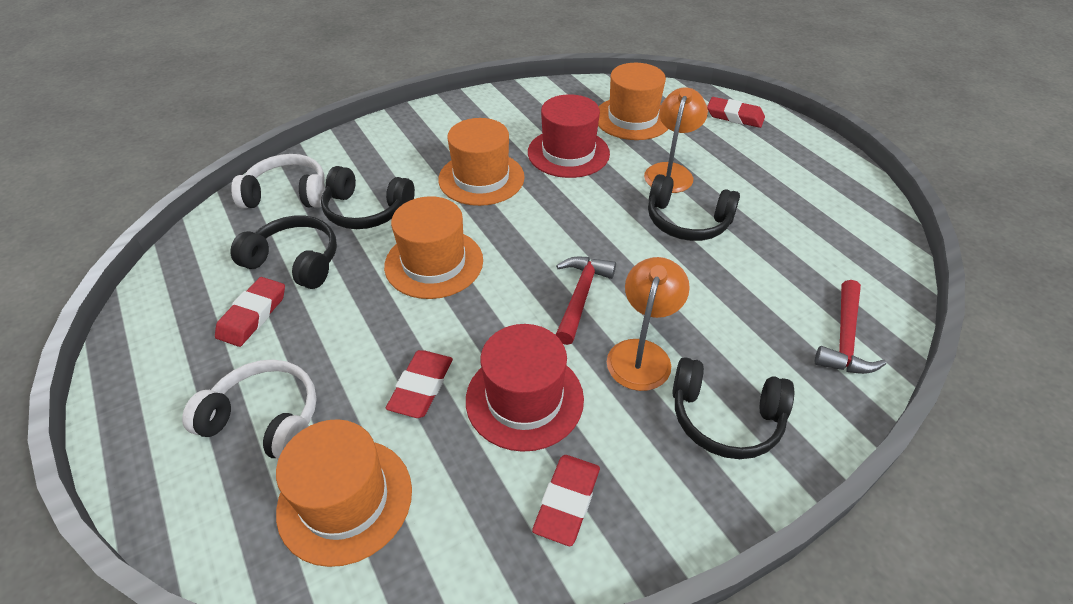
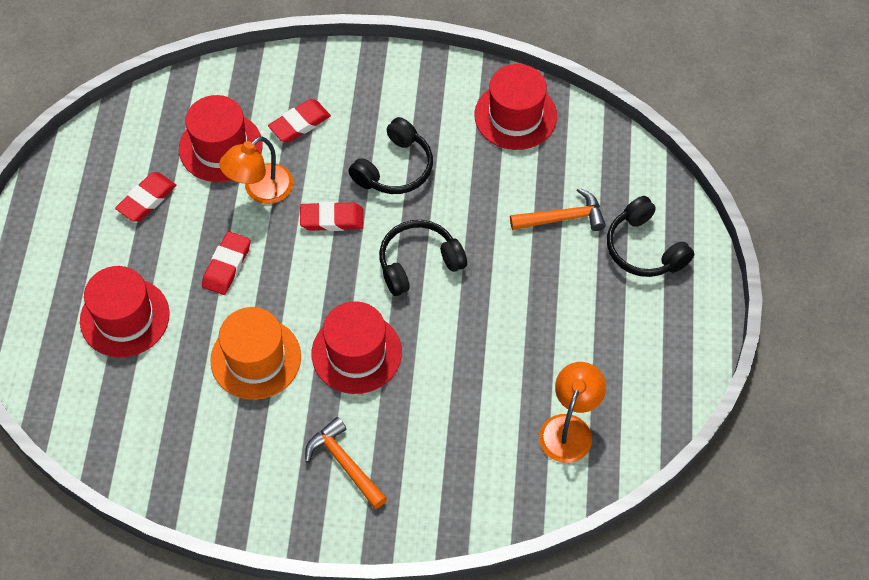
black headphones: [230,216,337,289] [321,166,415,229] [648,174,740,241] [672,357,794,459] = 4 -> [348,117,433,194] [379,220,467,296] [607,196,694,277] = 3
orange hammer: none = 0 -> [305,417,387,509] [510,188,606,231] = 2
orange hat: [276,419,412,567] [384,196,483,299] [438,118,525,206] [598,63,668,140] = 4 -> [210,307,301,400] = 1
red hammer: [556,257,616,345] [815,280,886,374] = 2 -> none = 0
red hat: [466,324,584,452] [528,94,610,178] = 2 -> [80,266,170,357] [179,95,263,182] [312,301,402,394] [474,64,557,150] = 4
white headphones: [182,359,317,460] [231,154,325,208] = 2 -> none = 0

